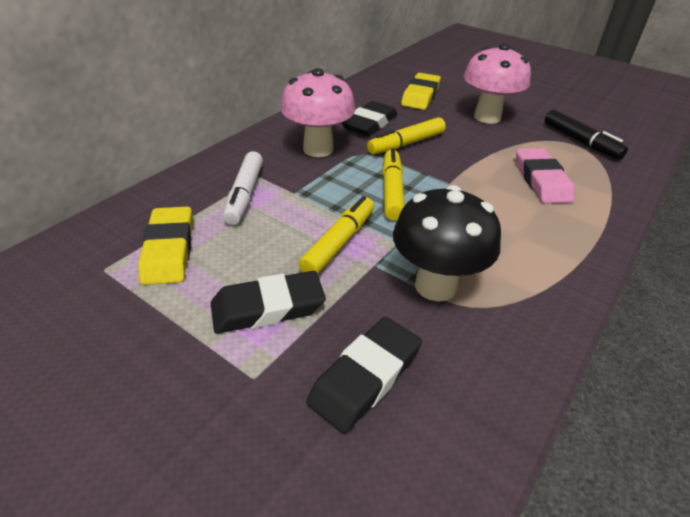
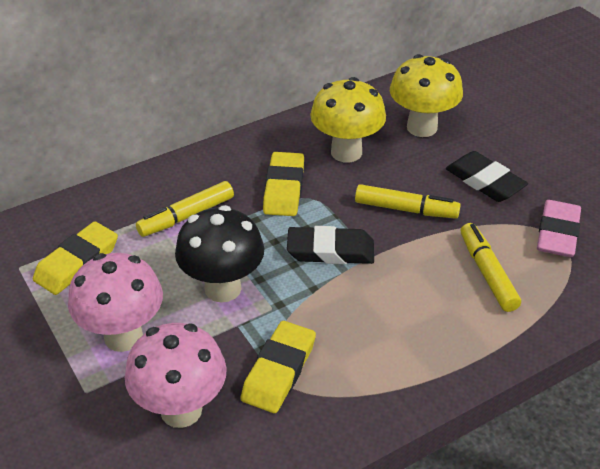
black eraser: [211,271,326,334] [306,317,422,434] [342,101,397,137] = 3 -> [287,226,374,264] [446,151,528,202] = 2
black marker: [545,110,628,160] = 1 -> none = 0
white marker: [223,151,263,225] = 1 -> none = 0
yellow eraser: [138,206,193,285] [401,73,441,110] = 2 -> [33,221,118,295] [240,321,316,413] [263,152,304,216] = 3
yellow mushroom: none = 0 -> [310,77,386,163] [390,54,463,137] = 2

